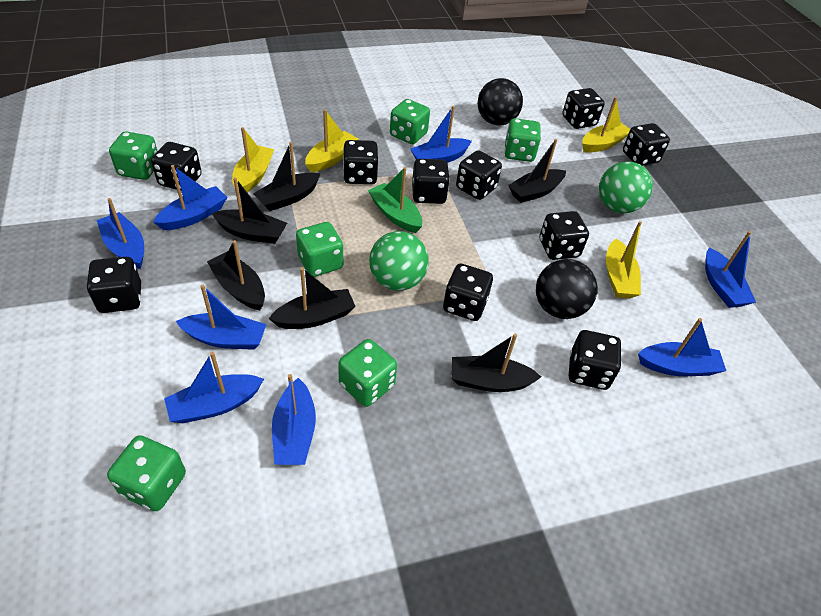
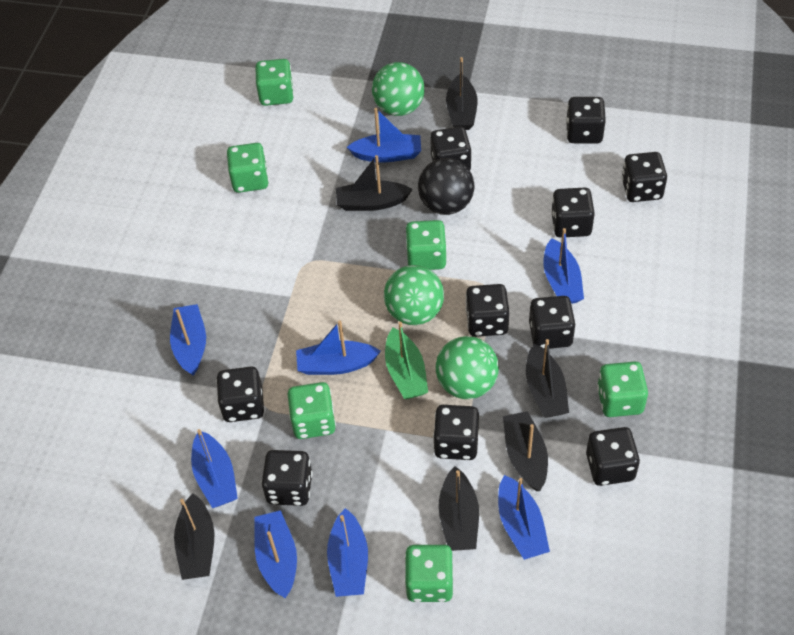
black ball: [478,78,523,125] [536,259,598,319] = 2 -> [418,158,474,215] = 1
green ball: [369,231,428,291] [599,161,653,213] = 2 -> [372,62,425,116] [384,265,444,325] [435,336,499,399] = 3
yellow boat: [232,127,274,194] [305,109,359,172] [582,97,630,153] [606,221,642,299] = 4 -> none = 0

